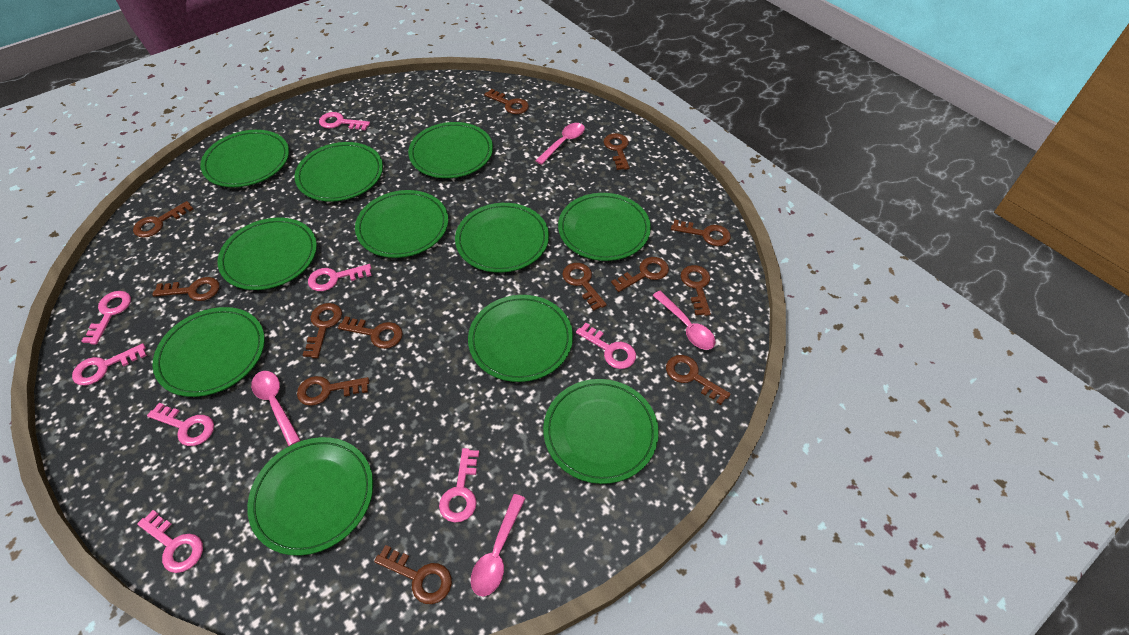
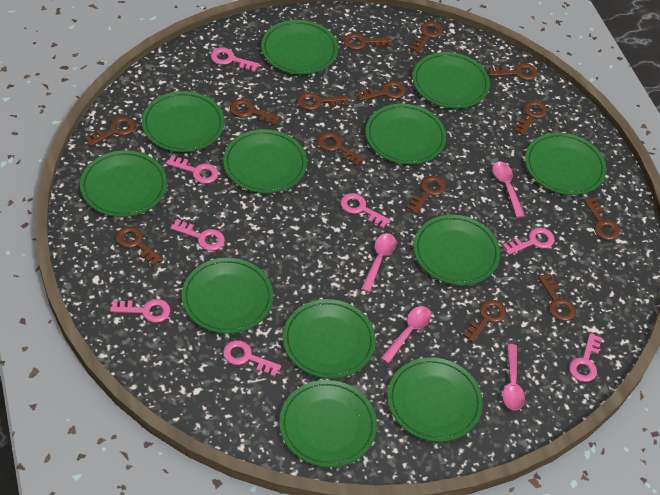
brown key: [133,201,193,238] [152,277,219,301] [297,376,369,406] [303,303,342,358] [338,316,403,349] [374,545,452,604] [484,89,529,114] [562,263,607,311] [604,133,630,170] [611,257,669,292] [666,355,731,405] [671,219,731,246] [681,265,711,316] = 13 -> [85,116,136,146] [116,226,163,266] [230,99,280,126] [297,92,348,110] [317,132,365,166] [343,33,392,50] [357,81,406,101] [406,176,446,214] [410,22,443,53] [462,300,507,342] [489,63,538,80] [514,100,547,136] [539,274,576,321] [584,198,620,240] = 14
green plate: [152,307,265,397] [200,130,289,187] [218,218,317,290] [247,437,373,556] [295,142,383,202] [355,190,448,258] [408,122,493,178] [455,203,549,273] [468,295,573,382] [543,379,659,484] [558,193,651,261] = 11 -> [80,150,167,217] [142,91,225,152] [182,258,273,334] [223,129,307,193] [261,20,338,75] [279,380,377,467] [283,299,376,379] [366,104,446,165] [388,357,483,442] [413,52,490,109] [414,215,500,285] [525,133,606,195] = 12

